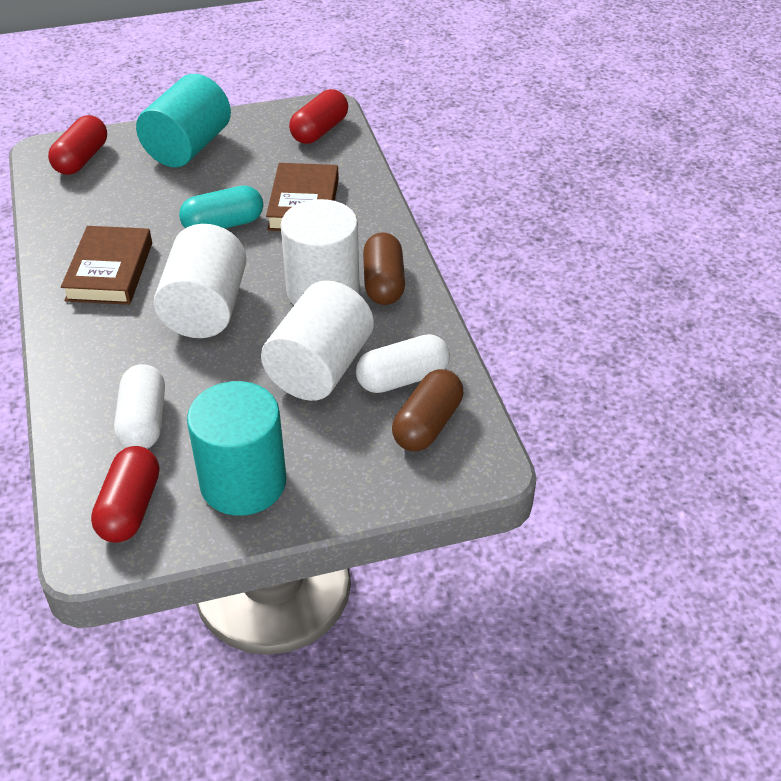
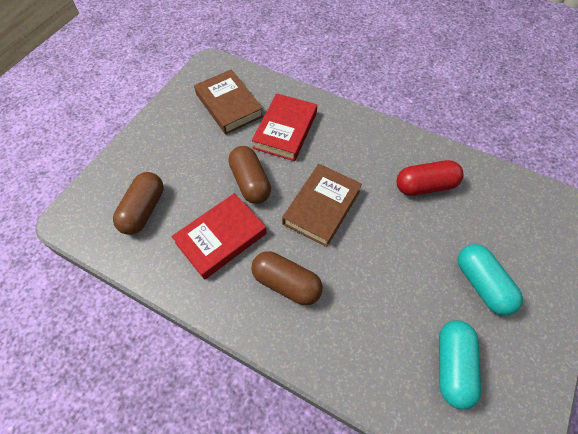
brown capsule: [363,232,405,305] [392,369,463,451] = 2 -> [113,172,163,235] [228,146,271,204] [251,251,323,305] = 3
red book: none = 0 -> [171,193,267,280] [252,93,317,161] = 2
red capsule: [48,115,107,175] [91,446,159,543] [289,89,348,144] = 3 -> [396,160,463,196] = 1
turquoise capsule: [179,185,263,229] = 1 -> [439,320,481,410] [458,244,523,315] = 2
turquoise cylinder: [136,74,231,167] [187,381,286,516] = 2 -> none = 0
white capsule: [114,364,165,449] [356,334,450,393] = 2 -> none = 0
white cylinder: [154,224,247,338] [261,280,374,401] [281,199,360,305] = 3 -> none = 0

